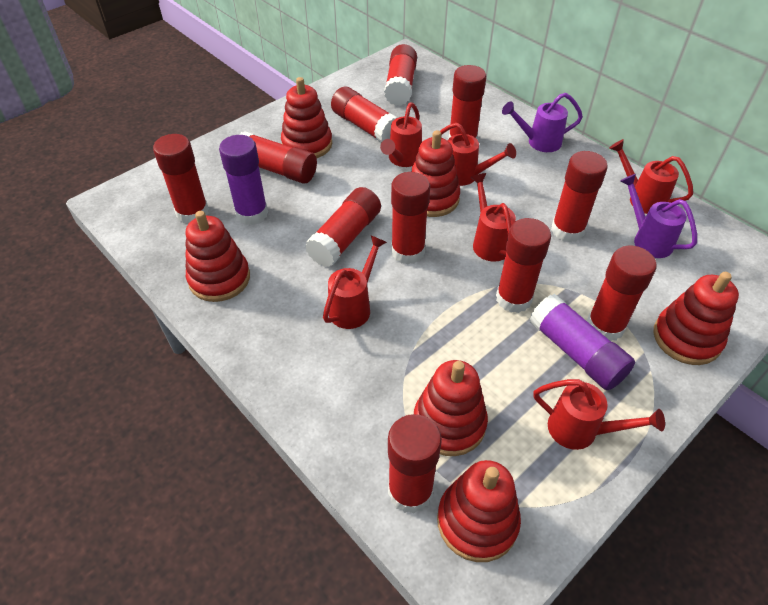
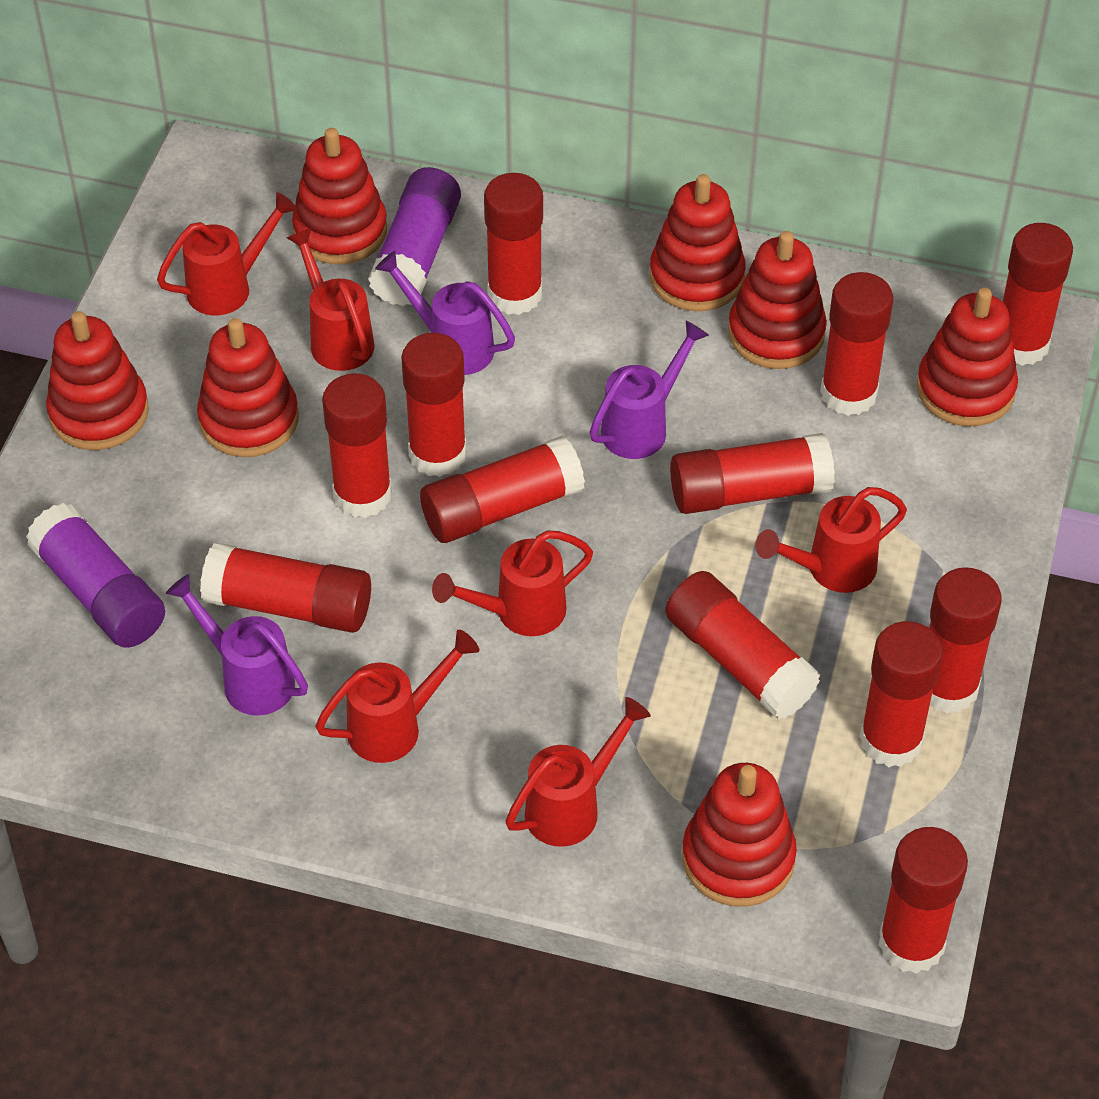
purple watering can: [502,93,583,152] [620,174,697,258] = 2 -> [166,574,308,716] [375,251,515,375] [590,321,709,459] = 3
red glue stick: [153,134,209,224] [239,131,317,184] [305,187,381,267] [331,87,398,143] [384,44,417,106] [388,414,442,514] [391,172,430,265] [448,65,486,139] [496,218,551,313] [551,151,608,242] [587,246,656,341] = 11 -> [200,543,371,633] [322,373,392,518] [401,333,467,477] [420,436,585,543] [484,173,543,315] [665,571,820,719] [670,433,835,514] [820,272,893,416] [860,621,943,767] [879,827,968,974] [929,567,1002,714] [1003,223,1073,366] = 12
red stacking toy: [186,211,250,302] [281,77,332,158] [411,130,460,217] [414,360,488,456] [437,460,521,562] [653,272,739,365] = 6 -> [46,311,149,450] [197,318,299,457] [292,128,387,264] [649,174,746,311] [682,763,797,907] [728,231,827,369] [916,288,1018,426] = 7

